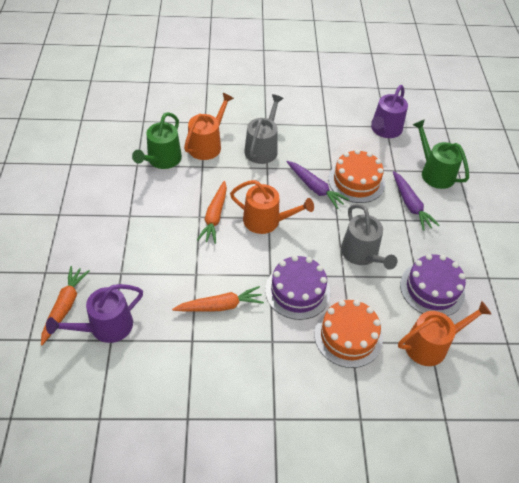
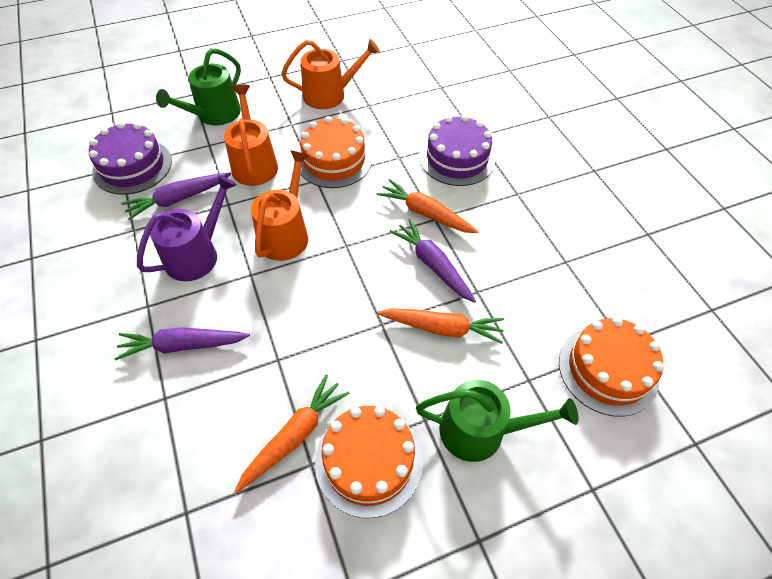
grey watering can: [244,94,284,164] [341,204,397,270] = 2 -> none = 0
orange cake: [314,300,383,368] [328,149,385,203] = 2 -> [299,116,372,188] [315,406,423,518] [559,317,664,417] = 3
purple carrot: [287,161,349,209] [393,171,439,231] = 2 -> [114,327,250,360] [121,172,231,220] [390,219,476,303] = 3
purple watering can: [46,284,143,343] [371,85,408,138] = 2 -> [137,175,237,281] = 1

